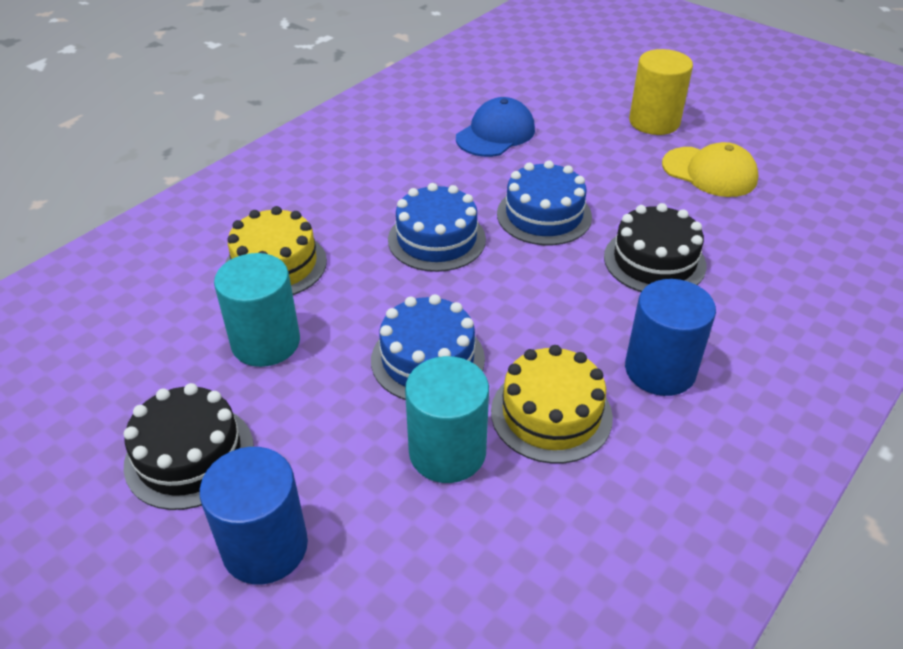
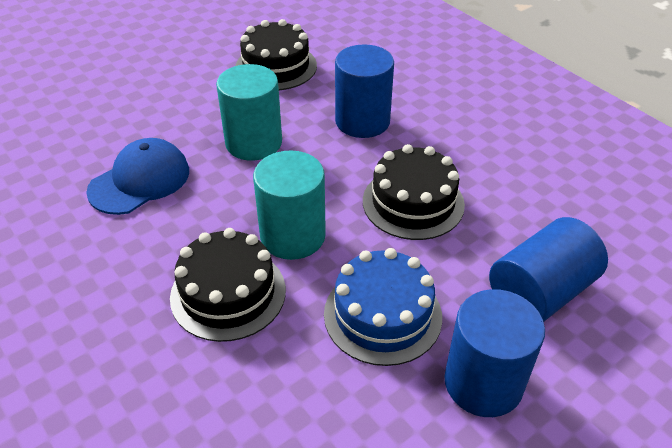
black cake: [124,383,254,510] [604,203,706,292] = 2 -> [170,228,286,342] [235,19,317,90] [363,144,465,240] = 3
blue cake: [371,294,485,400] [388,183,486,272] [497,160,592,245] = 3 -> [324,248,442,366] = 1
blue cylinder: [200,447,308,585] [625,279,716,396] = 2 -> [335,44,394,138] [444,289,545,417] [489,217,608,322] = 3
yellow cake: [225,206,327,295] [491,345,613,464] = 2 -> none = 0
yellow cap: [662,142,758,197] = 1 -> none = 0
yellow cylinder: [629,49,693,135] = 1 -> none = 0

